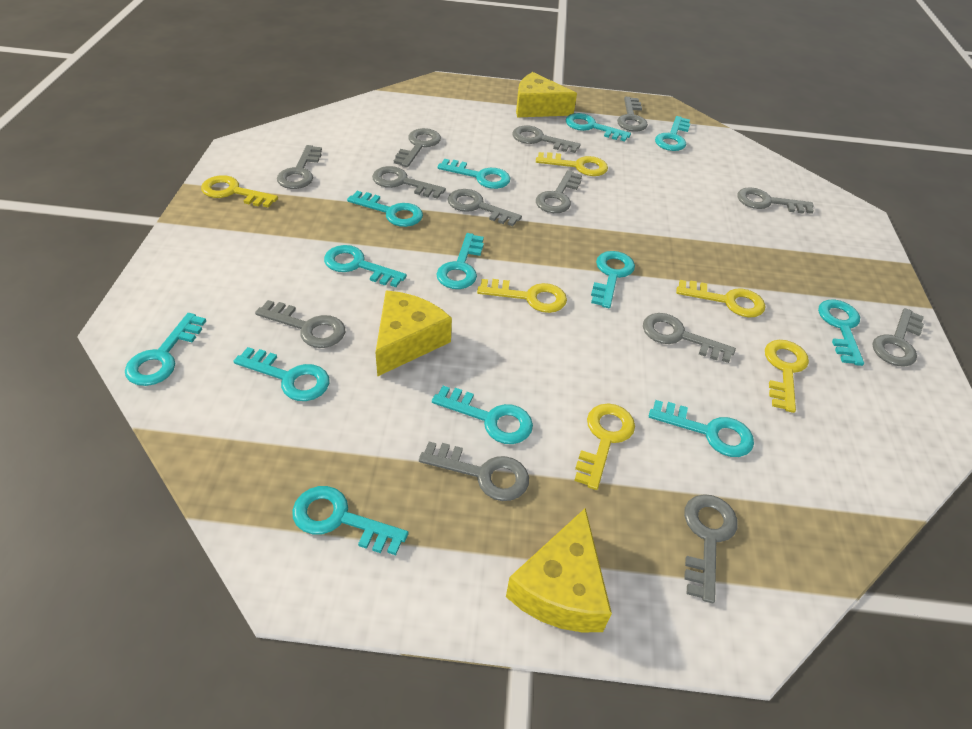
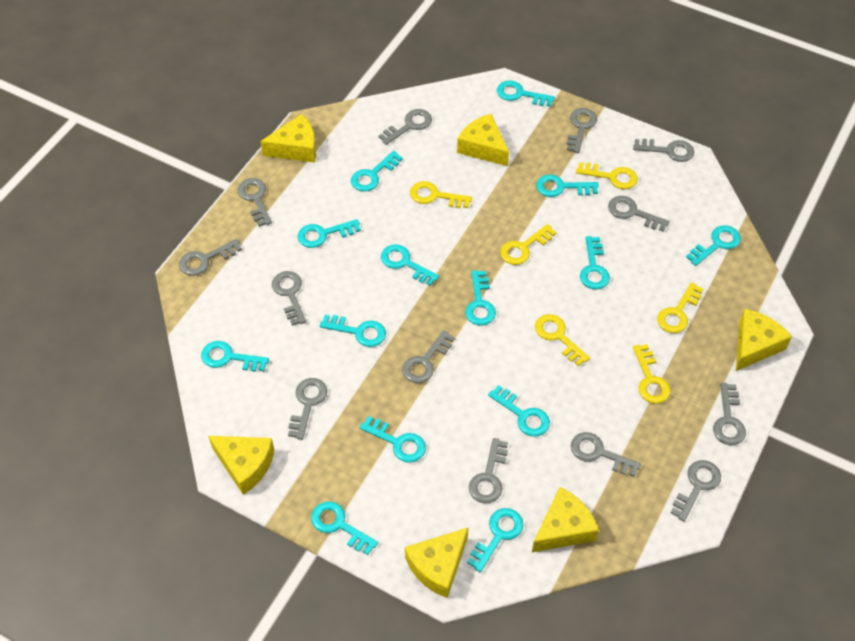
turquoise key: [125,313,206,386] [234,347,330,401] [292,486,408,555] [324,245,407,287] [347,191,423,227] [432,386,533,444] [437,233,484,289] [438,159,510,189] [566,113,631,142] [591,251,635,308] [649,400,754,457] [655,116,690,151] [818,299,864,366] = 13 -> [201,341,269,372] [297,219,361,248] [311,501,378,555] [320,315,386,347] [351,151,403,192] [359,416,426,463] [381,244,439,286] [465,270,496,326] [467,508,524,572] [488,385,550,437] [497,80,555,107] [536,175,599,197] [580,236,610,290] [686,225,741,266] = 14
yellow cheese: [375,291,452,377] [506,508,612,632] [516,72,577,117] = 3 -> [208,436,274,495] [260,114,316,163] [405,528,468,598] [457,114,509,166] [532,487,599,552] [736,309,792,371] = 6

